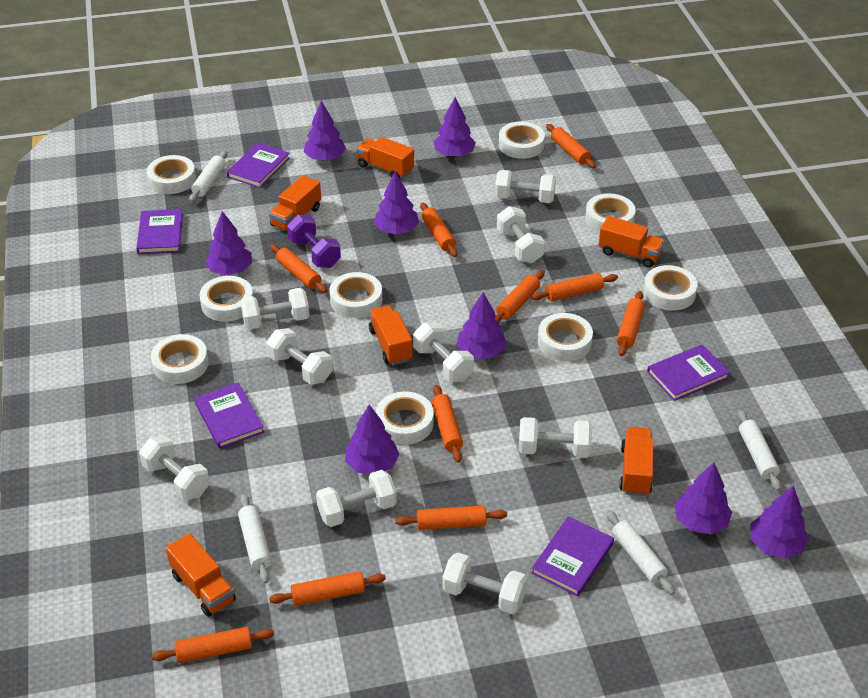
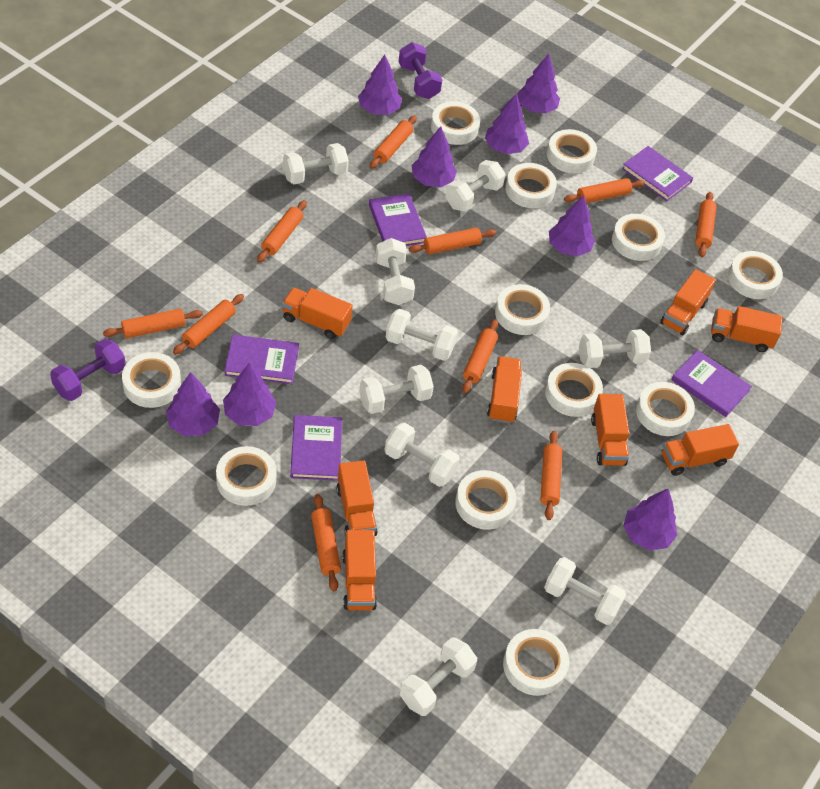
orange truck: [166,533,236,617] [269,175,321,231] [356,137,414,178] [369,305,413,365] [599,216,665,268] [619,427,653,496] = 6 -> [282,288,353,339] [336,461,378,536] [342,530,377,610] [487,356,522,423] [591,394,629,466] [660,269,716,335] [662,424,739,476] [711,306,782,352] = 8
purple dumbbell: [287,215,341,268] = 1 -> [50,339,126,401] [398,42,442,99] = 2
white rolling pin: [189,151,227,202] [238,494,271,583] [606,510,675,595] [738,410,781,491] = 4 -> none = 0
white tape: [147,155,196,194] [151,334,208,384] [200,276,253,322] [329,272,382,318] [376,391,434,445] [499,122,545,159] [538,313,593,361] [585,193,636,232] [643,265,698,311] = 9 -> [122,352,181,408] [216,446,277,506] [431,101,480,145] [455,470,516,530] [495,284,550,335] [503,629,569,696] [505,163,557,208] [545,363,603,417] [547,129,597,173] [612,214,665,261] [636,382,695,436] [728,251,783,299] = 12

